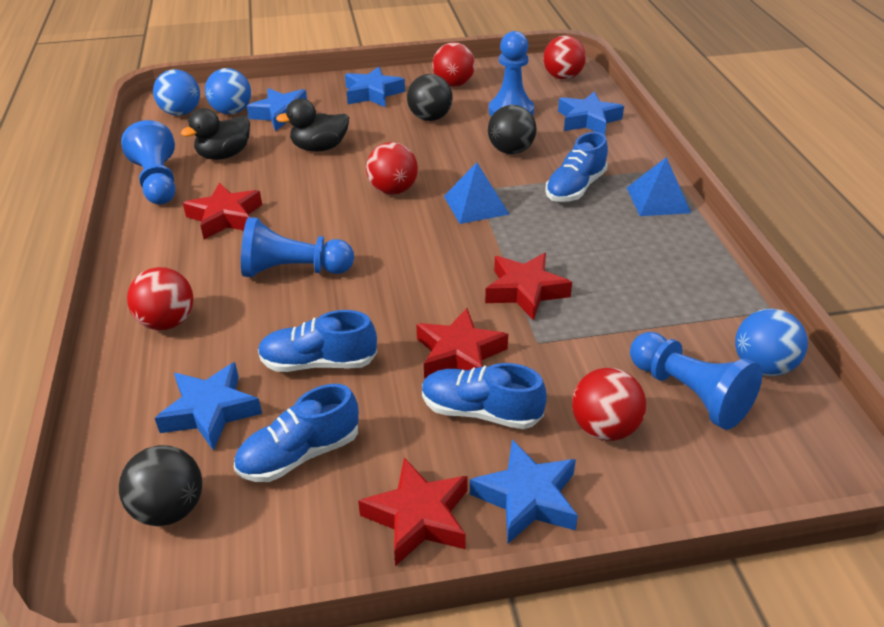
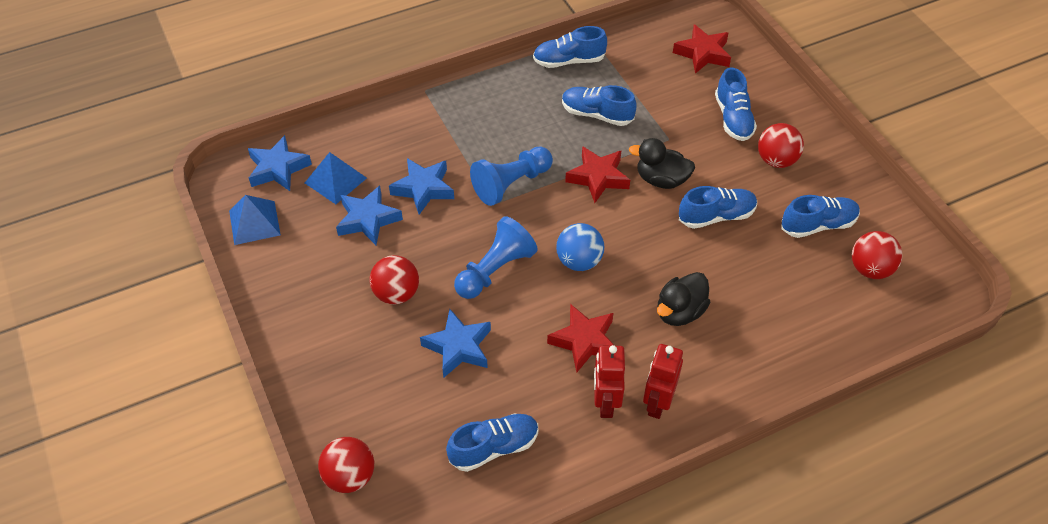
black ball: [119,445,202,526] [407,74,453,121] [488,105,536,154] = 3 -> none = 0
blue ball: [153,69,200,116] [205,68,251,114] [735,308,808,376] = 3 -> [556,223,604,271] = 1
blue pawn: [121,120,175,205] [241,217,354,277] [489,31,534,117] [630,332,762,430] = 4 -> [454,216,538,299] [470,147,553,206] = 2
blue shoe: [234,384,359,482] [258,310,377,372] [422,363,547,429] [545,132,608,202] = 4 -> [446,414,538,472] [533,26,607,68] [562,85,637,126] [679,186,757,229] [715,67,757,141] [782,195,860,238] = 6
blue star: [155,362,262,451] [247,88,307,131] [345,67,405,107] [470,440,578,544] [558,91,624,135] = 5 -> [248,135,312,191] [336,186,403,245] [389,158,454,215] [420,309,491,378] = 4
red ball: [127,267,194,330] [366,142,418,195] [432,42,475,87] [543,35,586,80] [572,368,646,441] = 5 -> [318,437,374,493] [370,255,419,305] [758,123,804,168] [852,231,902,279] = 4
red robot: none = 0 -> [594,345,625,418] [643,344,683,419] = 2
red star: [183,183,262,240] [358,458,468,566] [416,308,508,379] [485,253,572,321] = 4 -> [547,304,615,373] [565,146,630,203] [673,24,731,74] = 3

